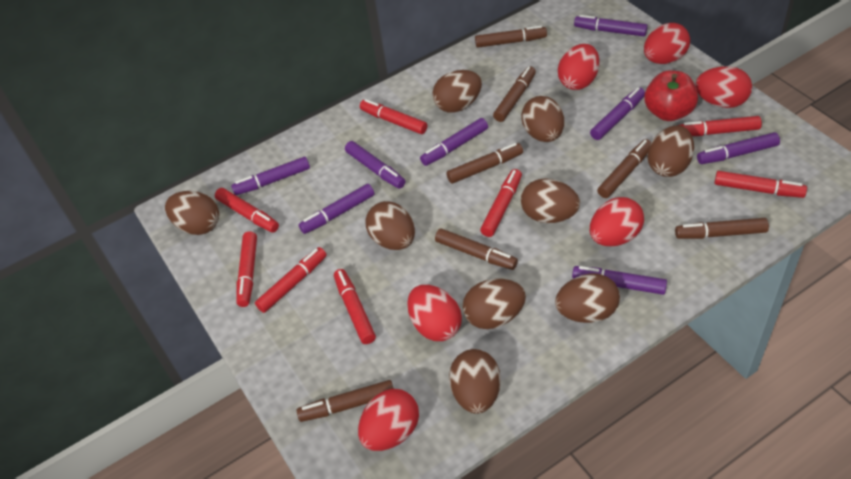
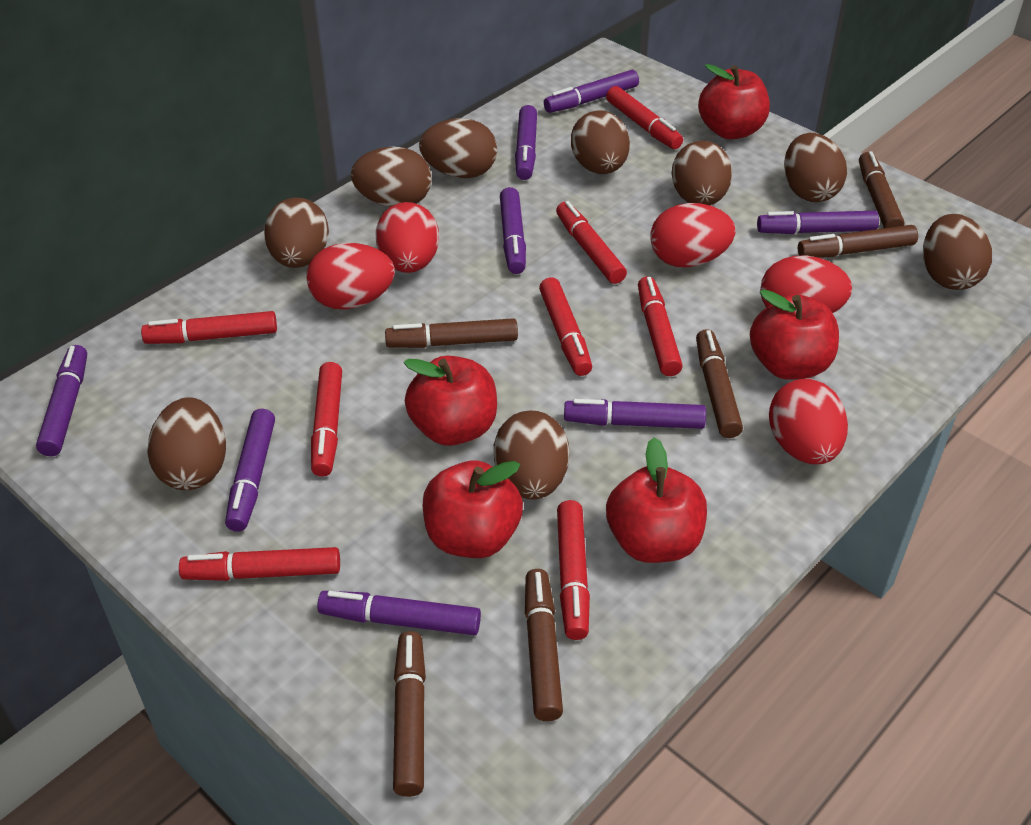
brown marker: [297,380,394,422] [435,228,518,270] [446,143,523,184] [475,26,547,48] [493,66,536,122] [597,139,651,198] [675,218,769,239] = 7 -> [385,318,518,348] [393,631,426,797] [525,569,563,721] [696,329,743,438] [798,225,918,258] [859,151,904,228] = 6
red apple: [644,70,698,121] = 1 -> [404,356,497,446] [423,460,523,558] [606,437,707,563] [698,64,770,139] [750,289,839,380] = 5
red egg: [358,389,419,451] [407,285,462,341] [558,44,599,90] [590,197,644,246] [644,23,690,64] [695,66,752,108] = 6 -> [306,243,395,309] [376,202,439,273] [650,203,735,268] [760,256,852,313] [769,379,848,464] = 5

